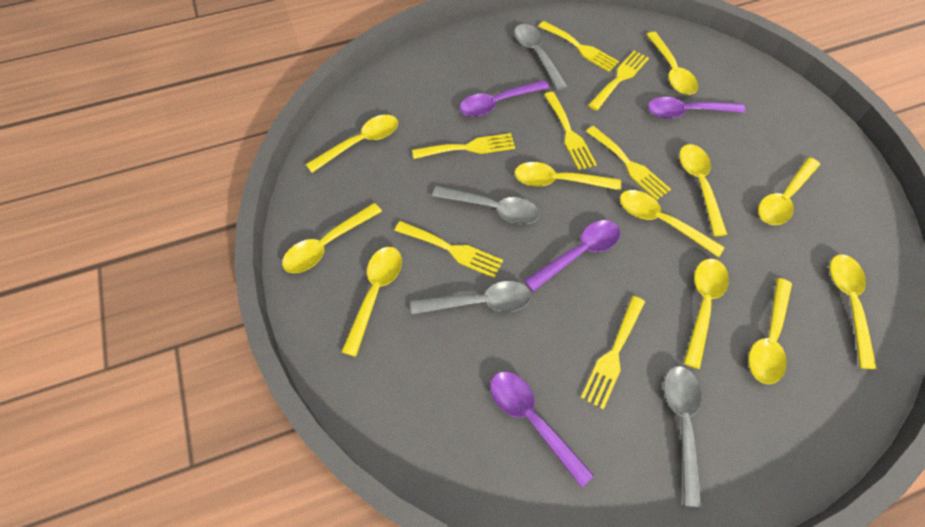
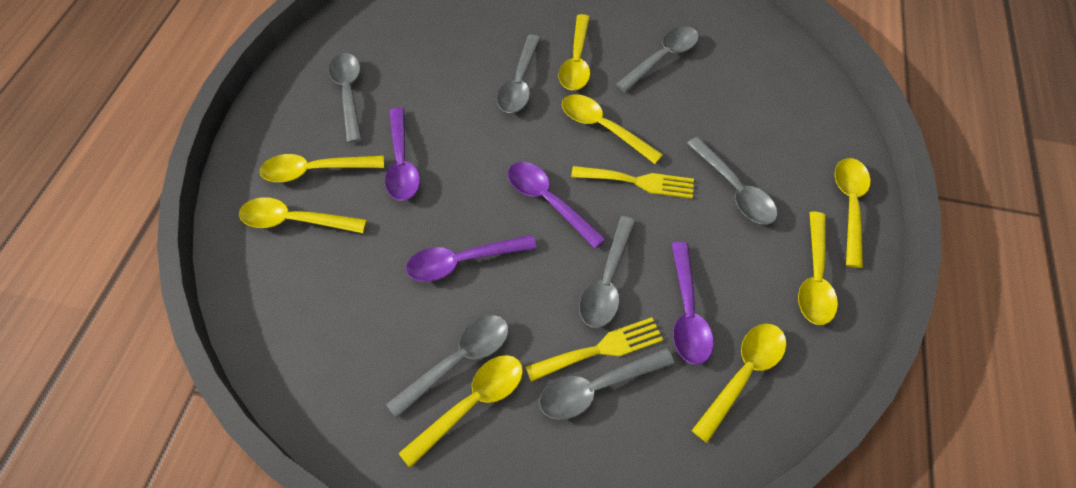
grey spoon: [411,281,531,314] [432,186,539,225] [514,24,568,91] [664,366,702,507] = 4 -> [328,53,362,143] [386,315,509,418] [497,34,541,113] [539,348,675,420] [579,216,636,328] [616,26,699,92] [687,137,777,225] = 7
yellow fork: [395,221,503,278] [412,133,515,159] [538,21,619,72] [544,92,597,170] [581,296,645,409] [586,126,671,200] [588,51,649,111] = 7 -> [526,317,663,382] [571,166,694,199] = 2
yellow spoon: [282,203,382,273] [306,115,398,173] [341,247,402,357] [514,162,621,190] [620,190,725,257] [646,32,698,95] [679,144,728,236] [684,259,729,369] [748,278,792,384] [758,157,820,225] [830,254,877,369] = 11 -> [239,197,367,233] [259,154,384,182] [399,355,523,468] [559,14,590,90] [562,94,663,164] [691,324,786,443] [798,212,838,325] [835,158,871,268] = 8

